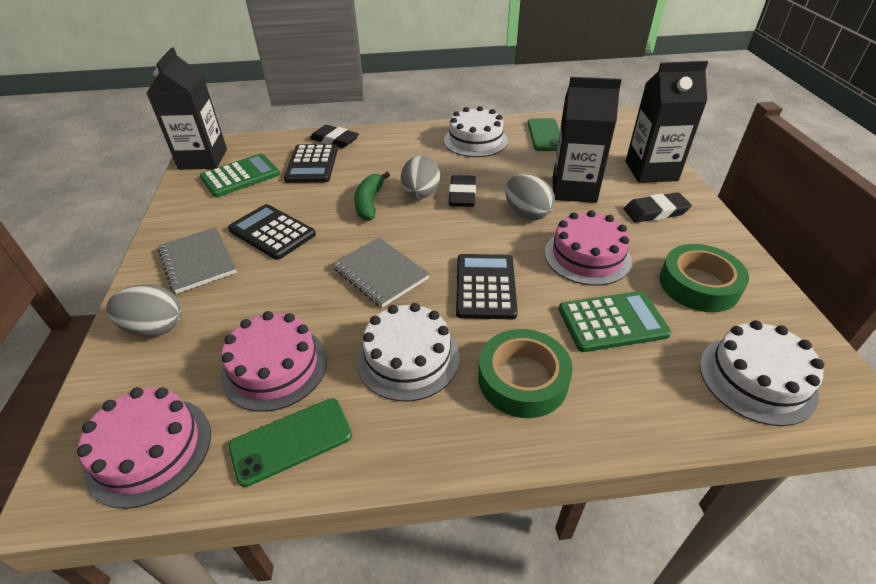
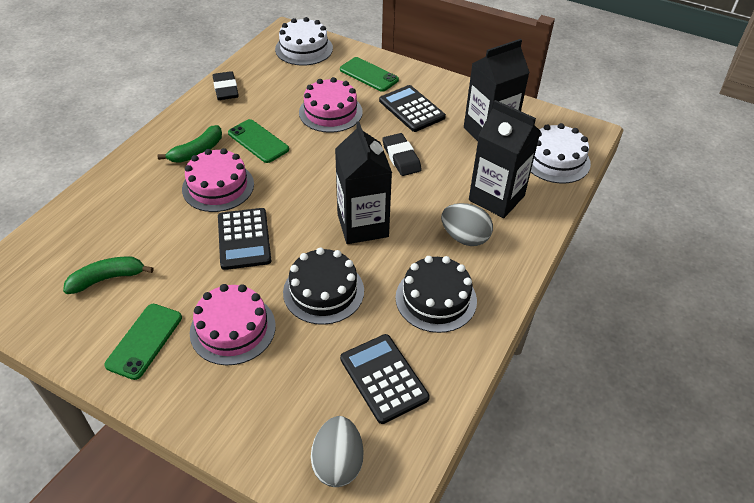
black cake: none = 0 -> [283,248,364,325] [395,256,477,333] = 2
black eraser: [310,125,359,148] [449,175,476,207] [624,192,692,223] = 3 -> [213,71,239,100] [382,133,422,176] = 2
green banana: [354,172,390,221] = 1 -> [63,257,153,294] [157,125,222,163] = 2
green calculator: [200,154,280,197] [559,291,671,352] = 2 -> none = 0
green phone: [229,398,352,487] [527,118,560,151] = 2 -> [104,304,182,380] [228,119,289,163] [340,57,399,92] = 3
green tape: [479,329,573,418] [659,244,749,312] = 2 -> none = 0
grey egg: [106,285,181,337] [401,156,440,199] [505,174,555,220] = 3 -> [311,416,363,487] [441,203,493,246] = 2
grey notebook: [158,227,237,294] [332,237,430,308] = 2 -> none = 0
white cake: [357,303,459,401] [444,106,508,157] [700,320,824,426] = 3 -> [275,17,333,66] [531,123,591,183] = 2

